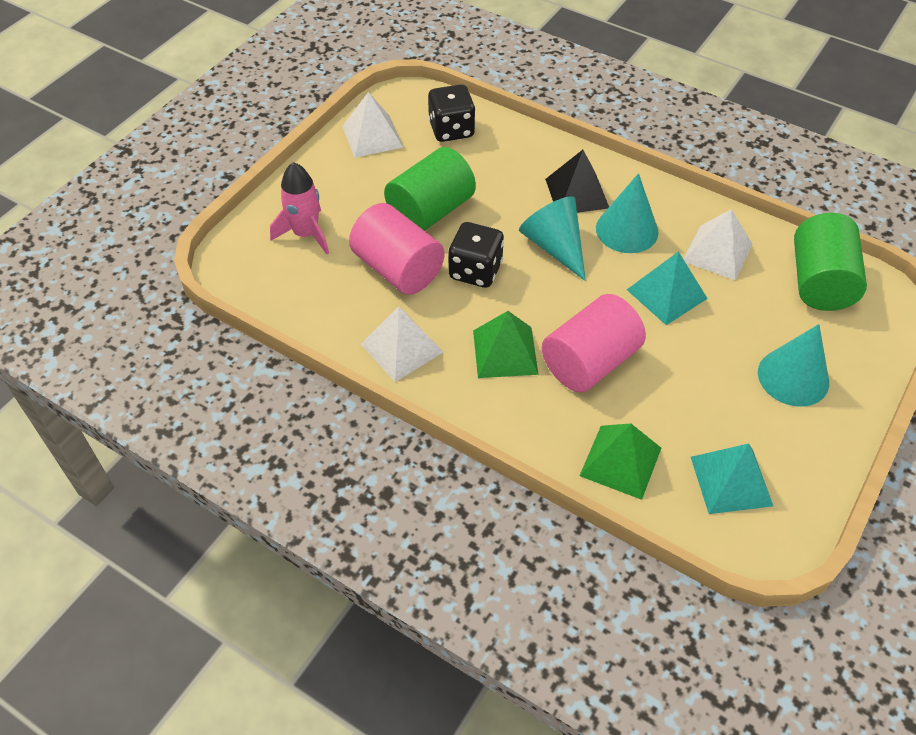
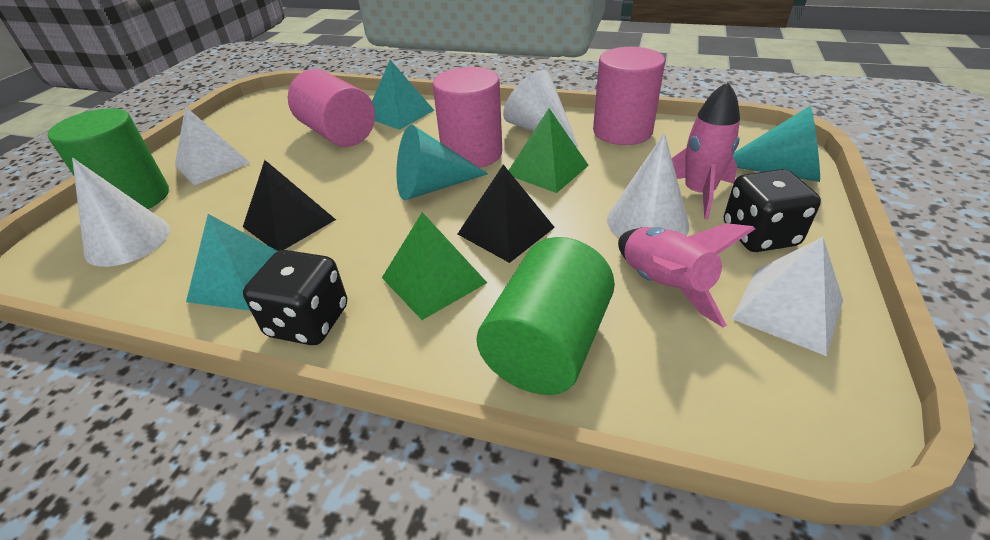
black pyramid: [545,150,609,213] = 1 -> [243,160,336,251] [458,164,555,263] = 2
pink cylinder: [349,203,445,295] [542,294,646,392] = 2 -> [288,69,375,147] [432,67,502,168] [593,47,665,145] = 3
pink rocket: [270,162,329,254] = 1 -> [618,223,755,327] [672,81,740,219] = 2
turquoise cone: [519,196,586,281] [596,173,658,253] [758,324,829,407] = 3 -> [396,125,488,200] [733,106,820,182] = 2
white cone: none = 0 -> [72,158,170,267] [503,70,578,147] [607,133,689,238] = 3
white pyramid: [342,92,403,158] [361,307,443,382] [684,209,753,281] = 3 -> [175,106,250,185] [732,237,843,356] = 2

